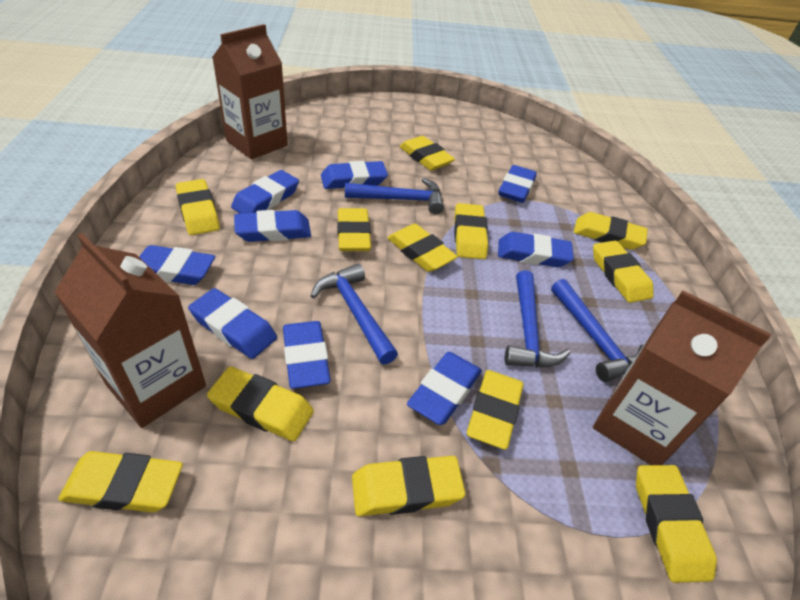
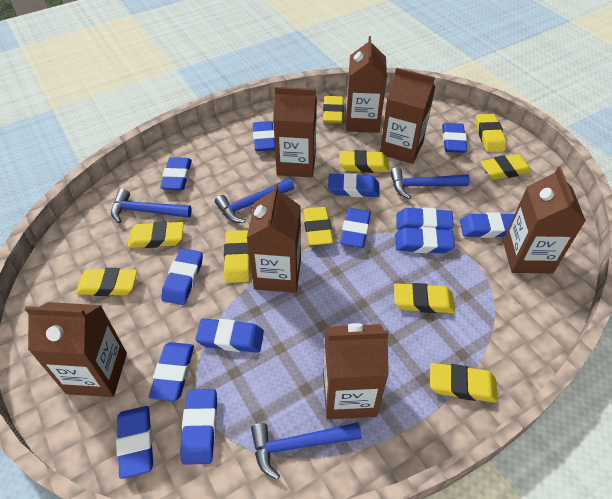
blue eraser: [139,245,215,285] [188,288,277,359] [231,170,299,214] [234,210,311,242] [283,321,331,389] [321,161,388,189] [407,352,482,425] [498,232,574,267] [499,165,537,203] = 9 -> [116,406,153,479] [149,342,194,401] [160,157,192,190] [161,248,203,305] [180,389,217,465] [195,318,264,353] [253,121,275,151] [328,173,380,197] [340,208,371,248] [395,227,455,253] [396,207,454,230] [442,123,467,153] [460,212,515,238] = 13
brown carton: [55,233,206,428] [212,24,288,159] [593,290,771,465] = 3 -> [25,302,127,397] [247,184,301,293] [273,87,317,178] [323,323,389,419] [346,36,387,133] [380,68,435,164] [503,167,586,273] = 7
yellow eraser: [58,451,183,512] [176,179,220,235] [207,367,314,441] [337,208,371,251] [352,456,465,516] [388,224,458,272] [399,136,455,170] [454,203,488,259] [467,370,524,450] [574,212,648,250] [593,241,654,303] [636,465,717,583] = 12 -> [76,268,137,296] [127,221,184,248] [224,230,251,283] [303,207,333,245] [323,96,344,123] [340,150,389,173] [394,283,455,313] [430,363,497,403] [476,114,506,152] [481,154,532,180] = 10

